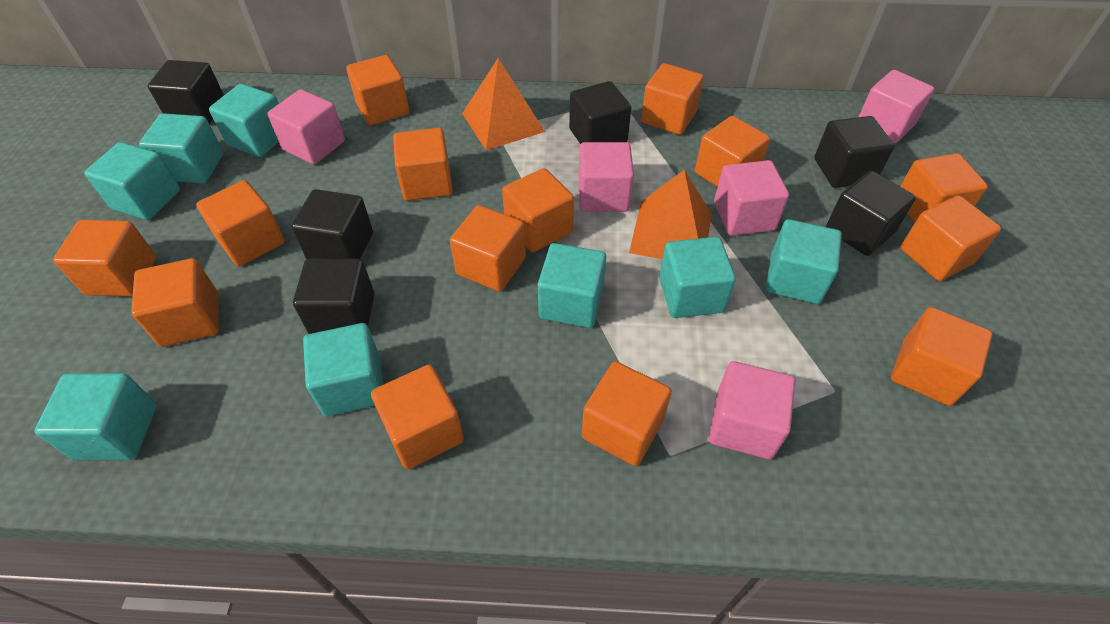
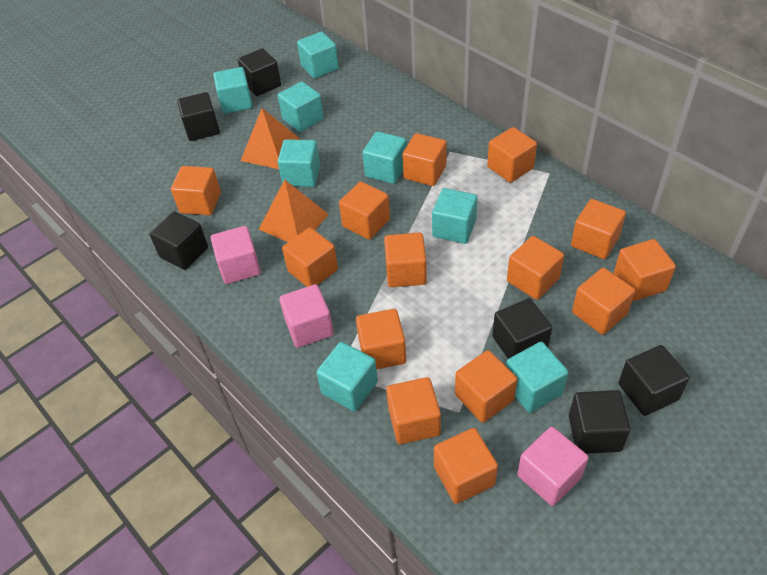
pink cube: [267,89,345,165] [578,142,634,212] [709,361,795,459] [714,160,789,236] [859,70,934,144] = 5 -> [211,226,261,284] [279,284,334,348] [517,427,589,506] = 3

